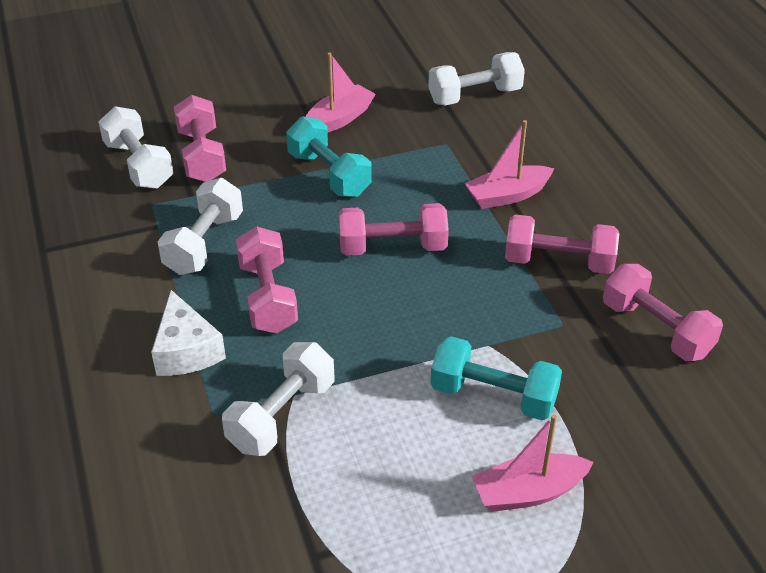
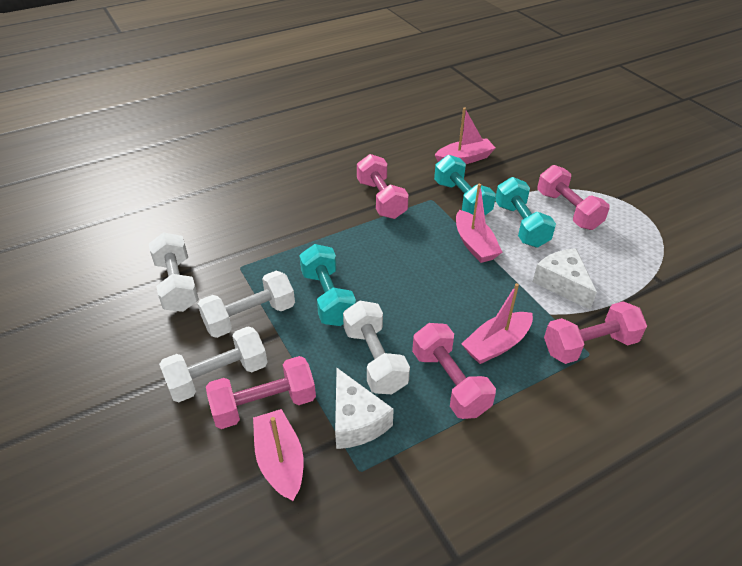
pink boat: [305,53,376,133] [464,120,554,209] [472,414,594,512] = 3 -> [253,409,304,501] [435,107,496,164] [456,184,502,263] [461,283,533,364] = 4
turquoise dumbbell: [286,117,372,197] [431,336,562,420] = 2 -> [299,244,356,326] [434,155,496,215] [495,177,556,247] = 3
white cheese: [151,290,226,376] = 1 -> [335,368,394,449] [533,248,597,310] = 2

